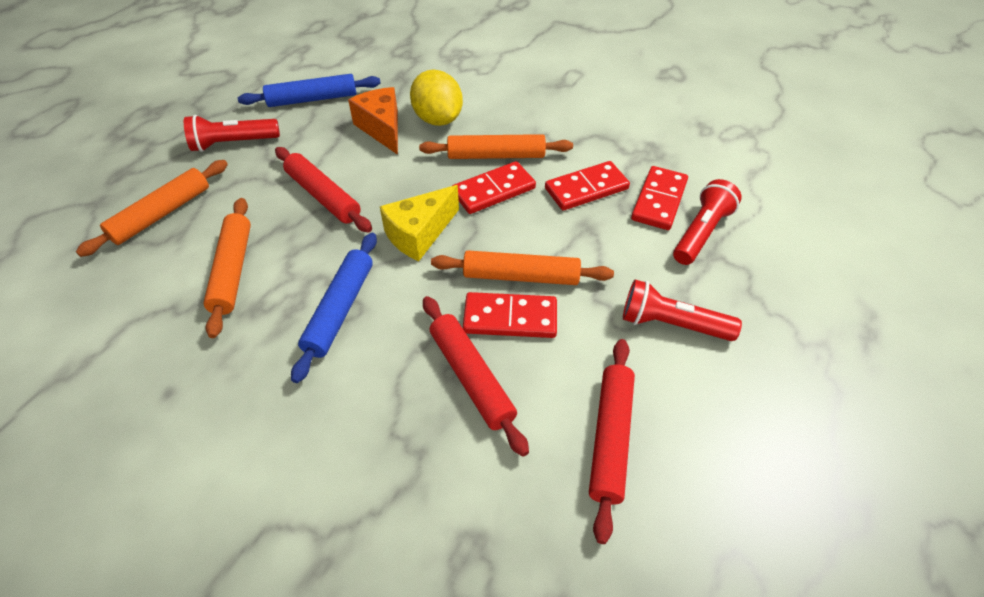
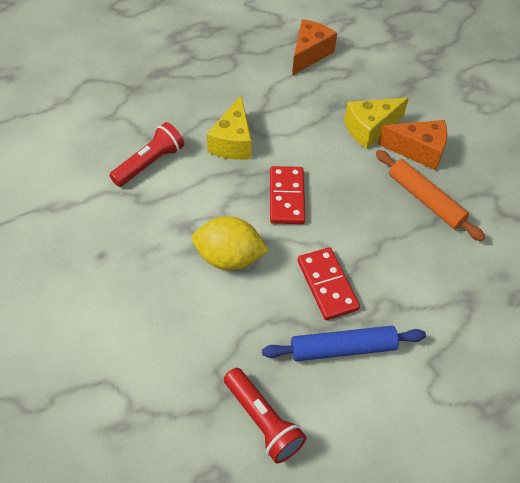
blue rolling pin: [238,74,381,107] [291,233,377,383] = 2 -> [262,326,426,361] = 1
orange cheese: [348,87,398,155] = 1 -> [292,19,337,76] [378,120,447,170] = 2
orange rolling pin: [76,160,228,257] [203,198,251,338] [419,134,573,159] [431,250,614,285] = 4 -> [376,150,485,241] = 1
red domino: [452,161,536,214] [463,292,557,338] [545,161,630,211] [631,166,688,230] = 4 -> [270,166,305,224] [297,247,360,320] = 2
red flashlight: [184,115,280,152] [623,279,742,341] [673,179,742,265] = 3 -> [109,122,184,187] [224,368,306,463] = 2
red rolling pin: [275,147,372,232] [423,296,529,457] [589,339,635,544] = 3 -> none = 0
yellow cheese: [380,185,459,261] = 1 -> [207,96,252,160] [344,98,409,149] = 2

